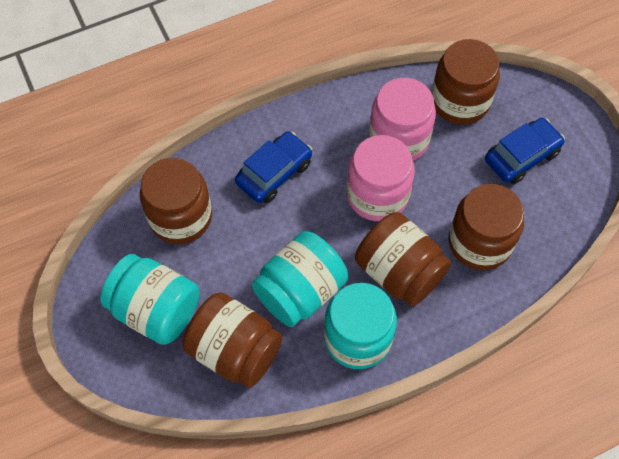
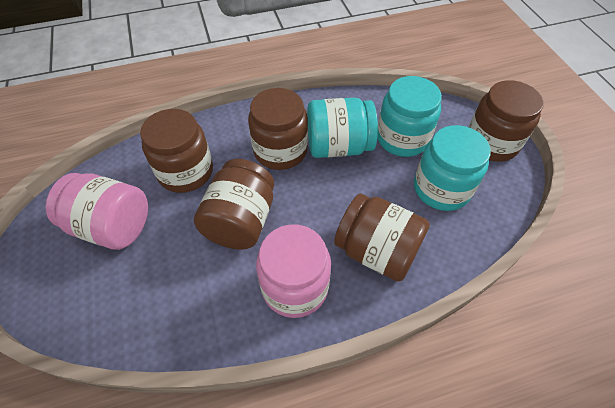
blue car: [235,131,312,203] [485,118,565,184] = 2 -> none = 0

